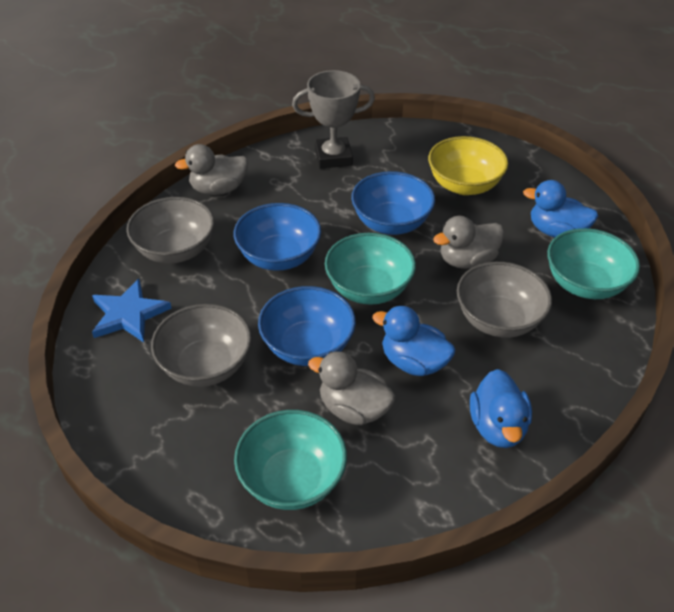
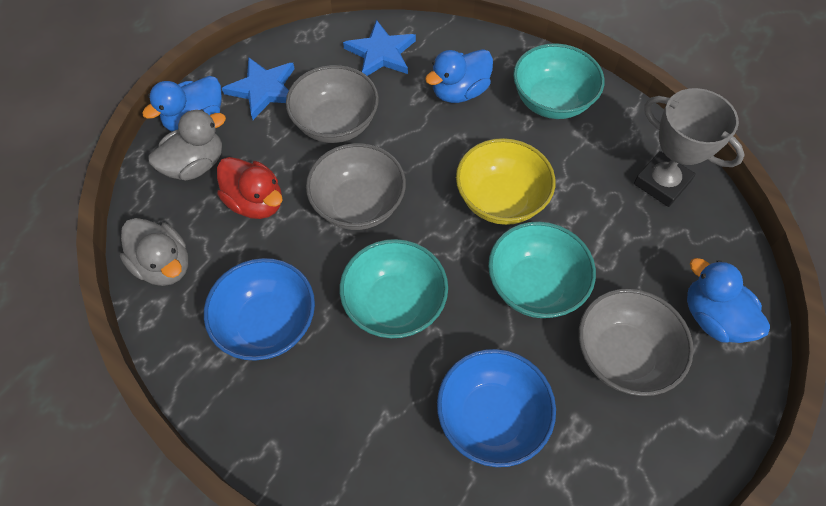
blue bowl: [234,203,321,271] [258,286,356,366] [351,171,435,235] = 3 -> [204,258,315,361] [437,349,556,467] = 2
blue star: [92,279,172,343] = 1 -> [222,57,295,120] [343,20,416,76] = 2
grey duck: [175,144,248,195] [308,351,396,425] [433,216,504,269] = 3 -> [120,218,188,286] [148,109,226,181] = 2
red duck: none = 0 -> [217,157,283,219] = 1

